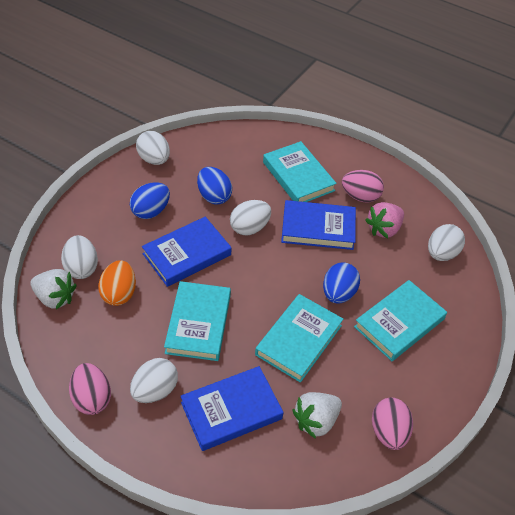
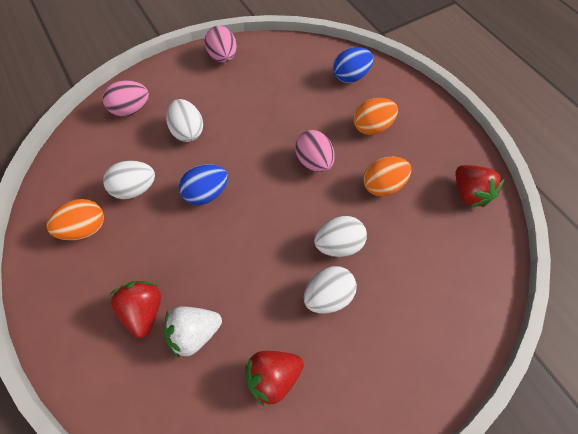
blue book: [142,217,231,287] [180,366,283,451] [281,200,356,250] = 3 -> none = 0
blue egg: [130,182,170,219] [197,167,232,204] [323,262,360,303] = 3 -> [179,164,228,205] [333,47,373,83] = 2
orange egg: [98,260,136,306] = 1 -> [46,199,104,240] [353,98,398,135] [363,157,411,196] = 3
pink strawberry: [365,202,404,238] = 1 -> none = 0
red strawberry: none = 0 -> [110,281,161,338] [245,351,304,406] [455,165,504,207] = 3
turquoise book: [164,281,231,361] [255,294,343,383] [263,141,337,202] [354,280,447,361] = 4 -> none = 0
white egg: [61,235,98,279] [130,358,178,403] [136,131,170,165] [230,200,271,235] [428,224,465,261] = 5 -> [103,161,155,199] [166,99,203,142] [304,266,357,314] [314,216,367,257] = 4
white strawberry: [30,269,77,309] [292,392,342,439] = 2 -> [164,306,222,358] = 1

